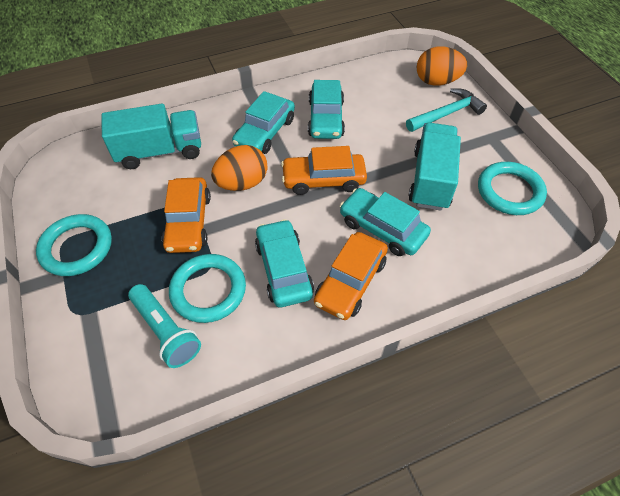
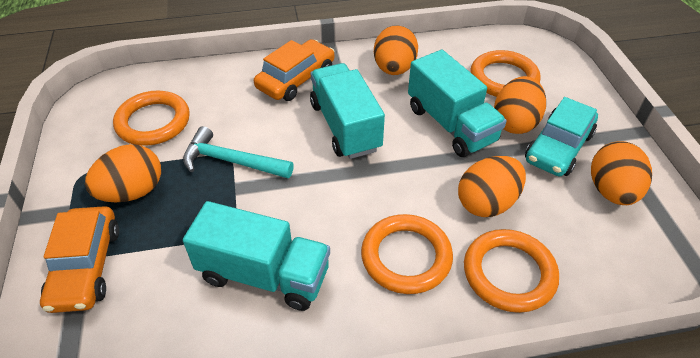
orange car: [162,177,211,253] [281,146,367,195] [314,232,388,320] = 3 -> [40,206,119,313] [254,39,335,101] = 2
orange egg: [211,145,268,191] [417,46,467,86] = 2 -> [85,144,161,203] [374,26,418,75] [458,156,526,217] [494,76,546,134] [591,141,652,205] = 5
orange ring: none = 0 -> [113,91,190,146] [361,214,453,294] [464,229,559,313] [470,50,541,97] = 4
turquoise car: [232,91,295,154] [255,219,314,307] [308,80,345,139] [340,188,431,256] = 4 -> [525,97,598,176] = 1
turquoise flashlight: [128,284,201,368] = 1 -> none = 0
turquoise ring: [36,214,112,276] [169,254,246,323] [478,162,547,215] = 3 -> none = 0
turquoise truck: [101,104,201,169] [409,122,461,211] = 2 -> [183,201,330,311] [310,63,385,159] [408,50,507,157] = 3

